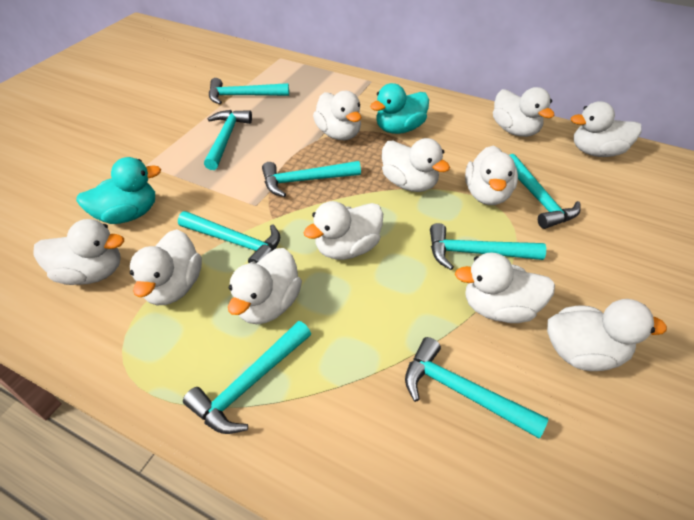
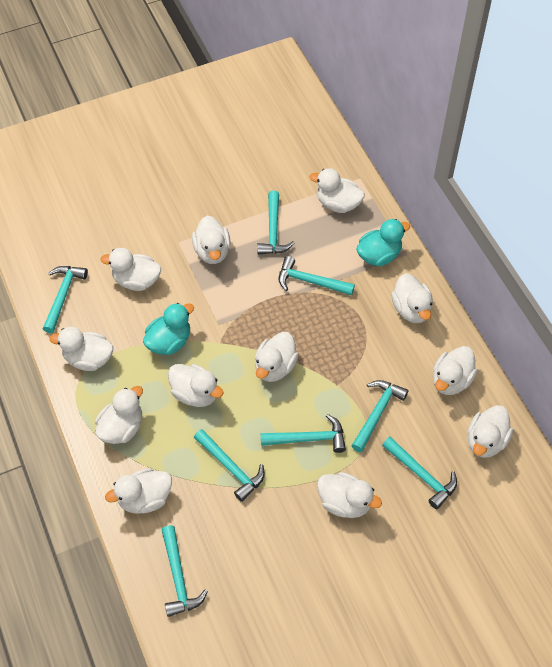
white duck: [33,219,124,285] [130,229,202,306] [228,248,302,324] [303,201,383,260] [313,91,361,140] [382,138,450,192] [455,253,555,323] [465,146,518,205] [493,87,555,137] [547,299,667,371] [571,101,642,157] = 11 -> [50,327,113,371] [95,386,143,444] [100,248,161,291] [105,468,172,514] [168,364,224,407] [192,216,231,264] [255,332,299,382] [310,168,365,213] [317,472,382,518] [391,273,433,323] [433,346,478,395] [468,405,513,458] = 12

